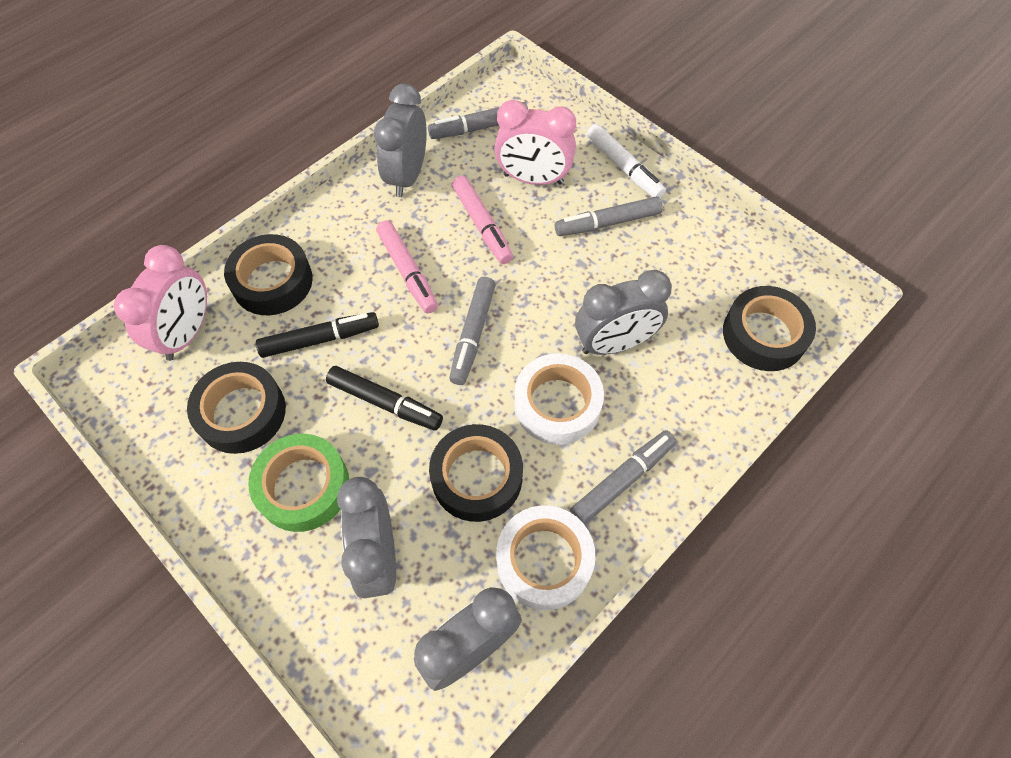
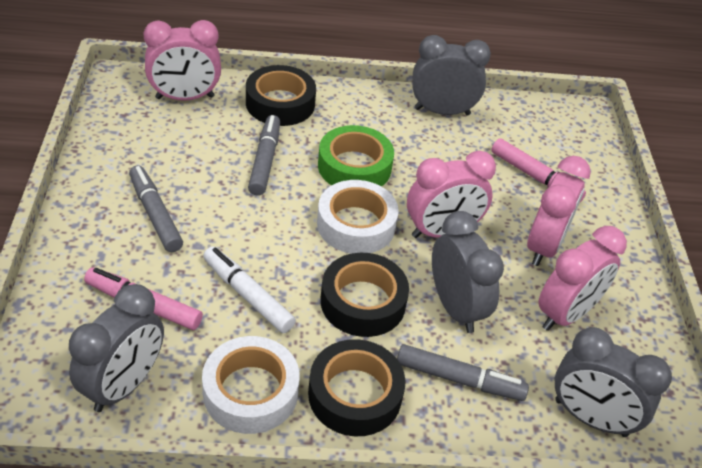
black marker: [256,312,379,358] [326,366,443,431] = 2 -> none = 0
black tape: [187,362,286,454] [224,234,313,315] [429,424,523,522] [723,286,816,371] = 4 -> [246,65,316,126] [308,339,406,436] [321,253,409,337] = 3
grey marker: [428,102,528,139] [449,277,496,385] [555,196,663,236] [570,430,676,525] = 4 -> [129,165,183,252] [248,115,280,196] [397,344,529,401] = 3
pink clock: [114,245,207,361] [494,100,576,185] = 2 -> [143,20,221,101] [407,151,496,238] [527,156,591,266] [538,226,627,331] = 4

